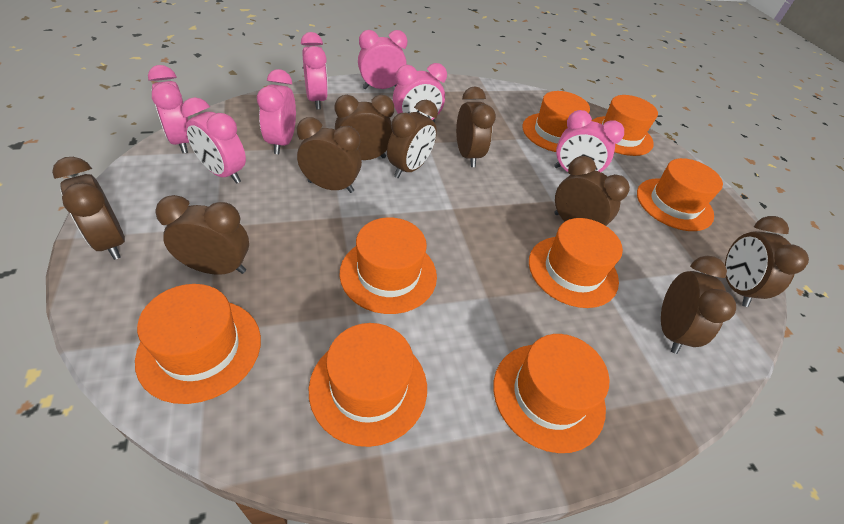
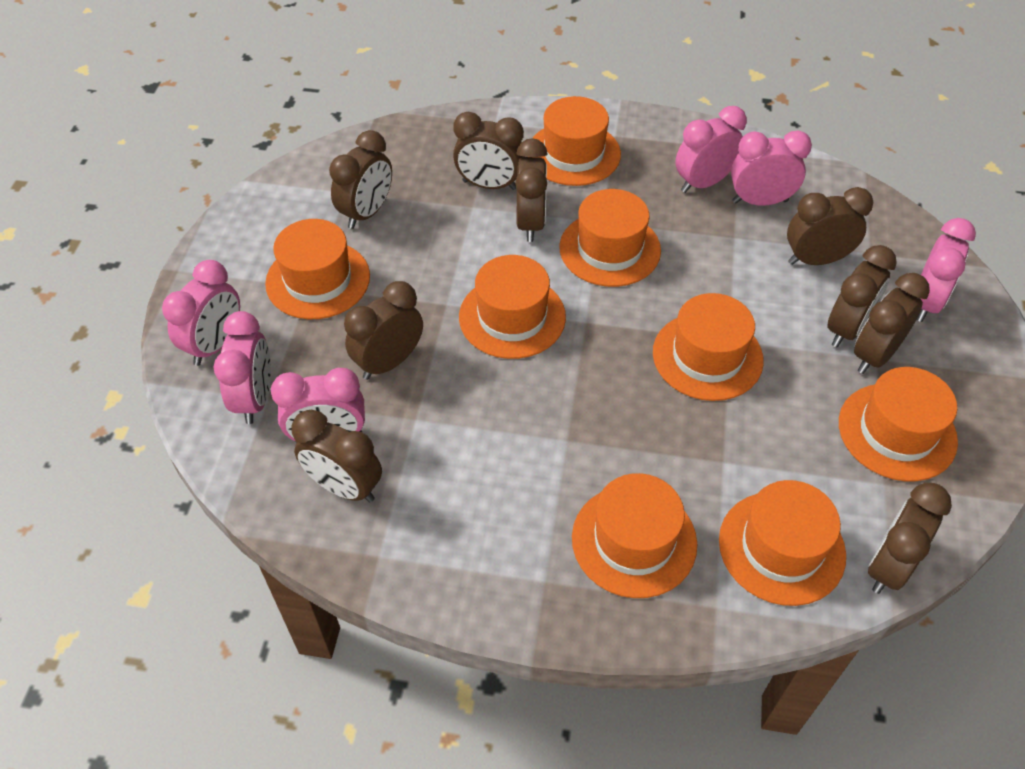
pink clock: [148,65,189,153] [181,97,246,184] [257,69,296,154] [301,32,328,110] [358,30,407,89] [393,63,447,122] [554,110,624,172] = 7 -> [162,260,240,366] [214,311,271,424] [271,368,365,443] [675,106,747,193] [731,131,812,206] [917,218,976,322] = 6

